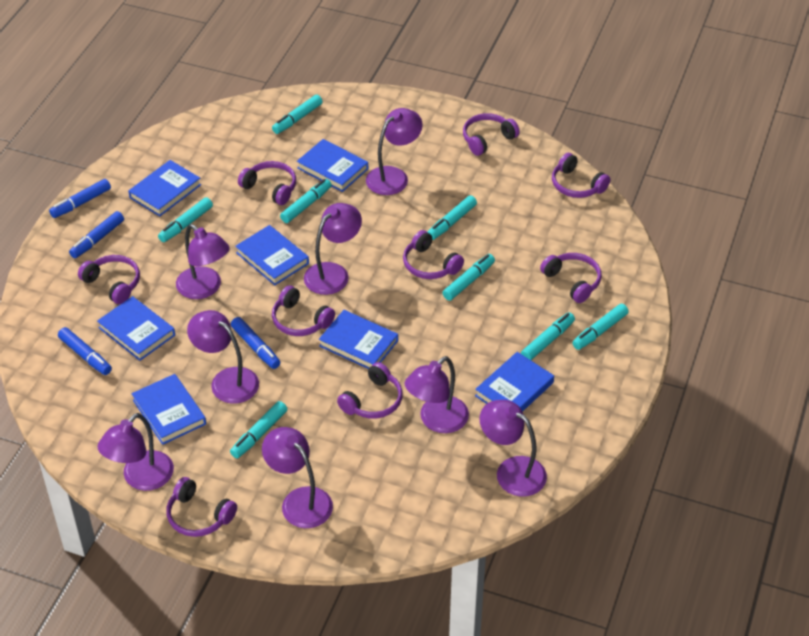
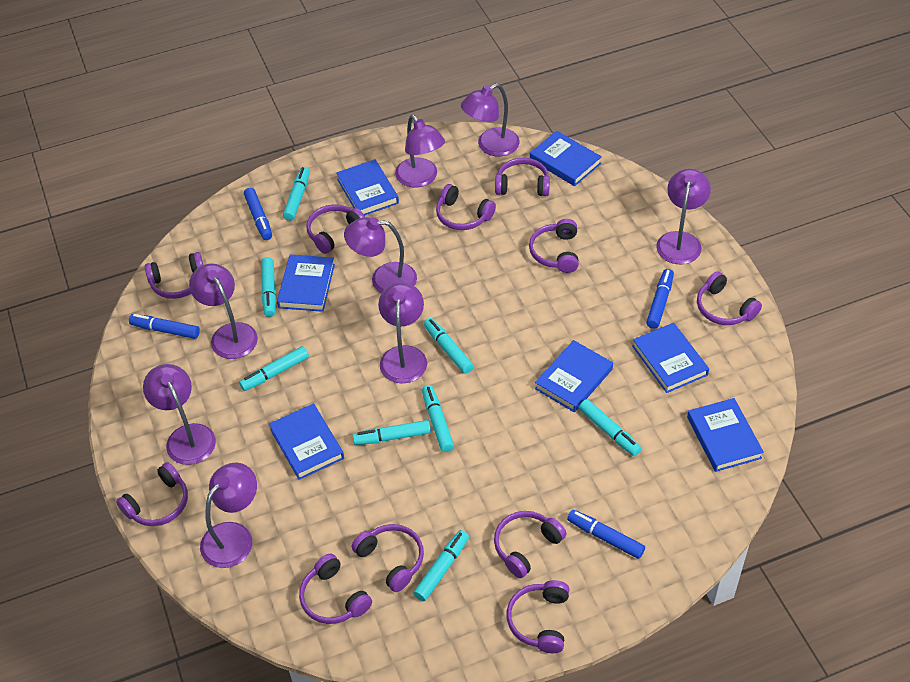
purple headphones: [78,255,140,304] [166,477,237,537] [238,161,296,205] [272,285,335,336] [337,362,403,419] [403,230,464,279] [463,113,520,156] [540,253,602,303] [552,153,610,198] = 9 -> [116,462,188,526] [145,252,204,299] [299,554,372,624] [306,204,365,254] [352,524,424,592] [436,184,496,230] [494,511,566,578] [495,158,550,196] [507,580,569,653] [529,219,579,273] [697,271,762,325] = 11

